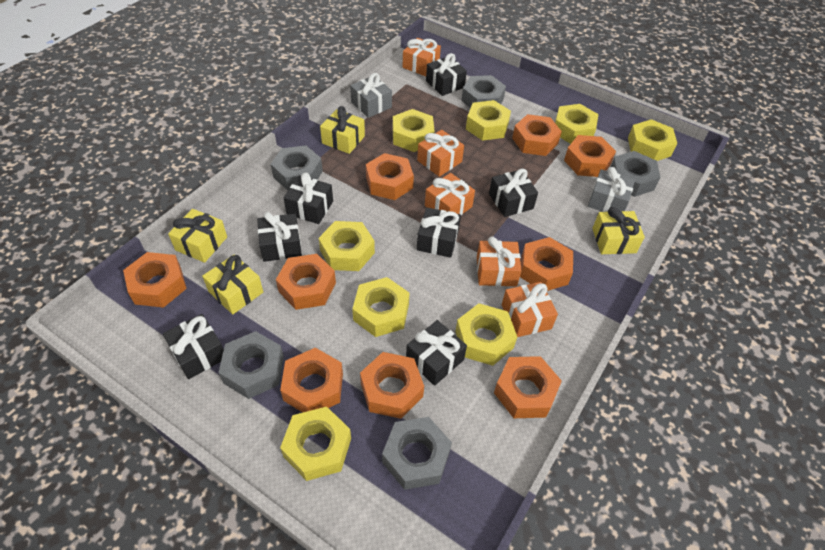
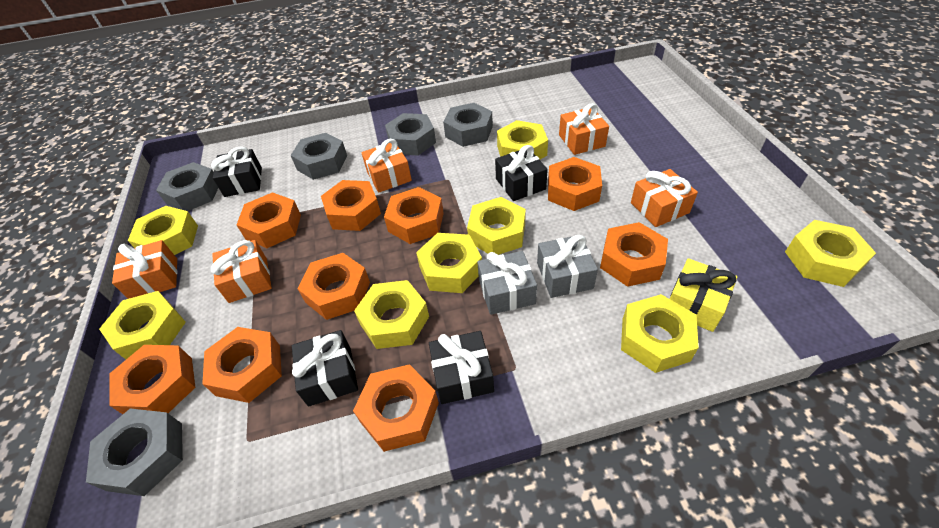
black gift: [163,314,224,379] [257,212,302,262] [284,173,333,224] [406,320,467,386] [417,208,461,258] [426,53,467,96] [489,169,538,217] = 7 -> [211,146,262,197] [292,330,358,407] [429,331,494,404] [495,145,548,201] = 4
yellow gift: [168,209,227,263] [202,255,263,315] [320,106,365,154] [592,207,645,254] = 4 -> [670,258,737,332] = 1

